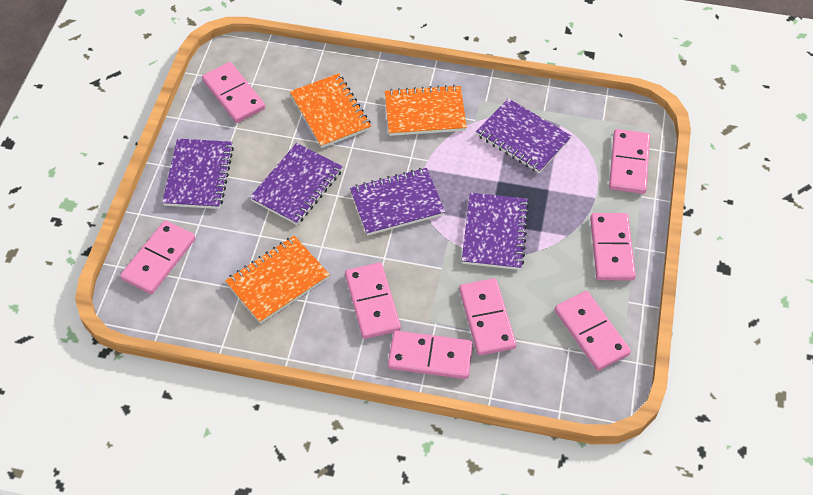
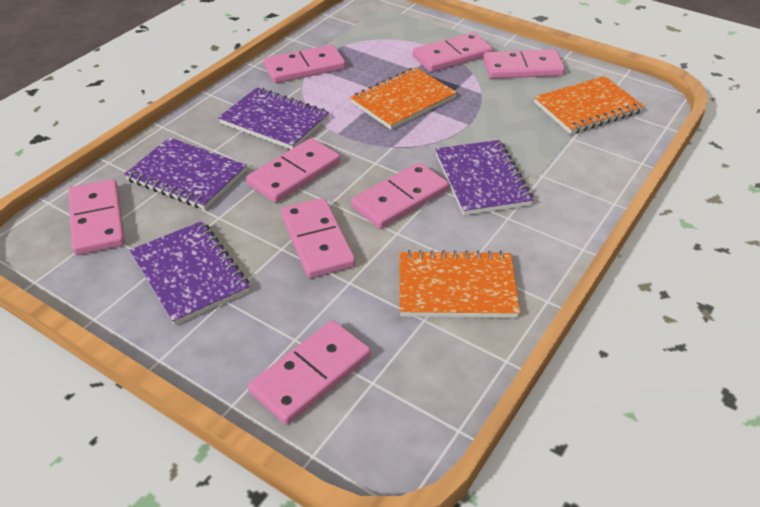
purple notebook: [162,139,234,209] [250,143,343,225] [350,168,445,236] [462,193,529,270] [476,98,572,173] = 5 -> [124,137,247,210] [130,221,250,325] [218,87,329,149] [435,140,533,215] = 4

